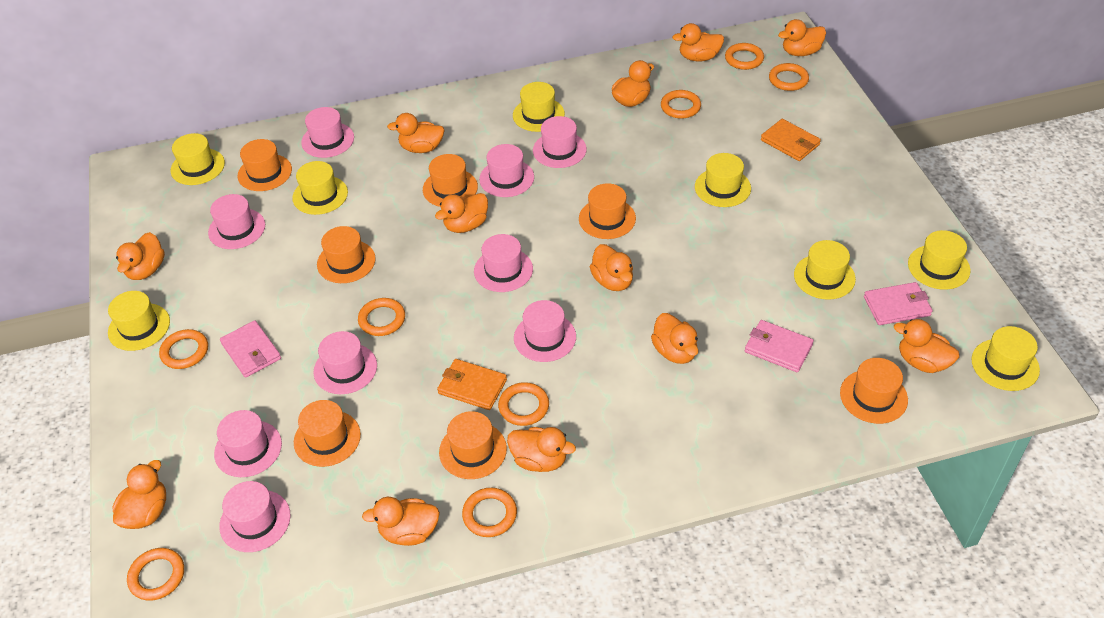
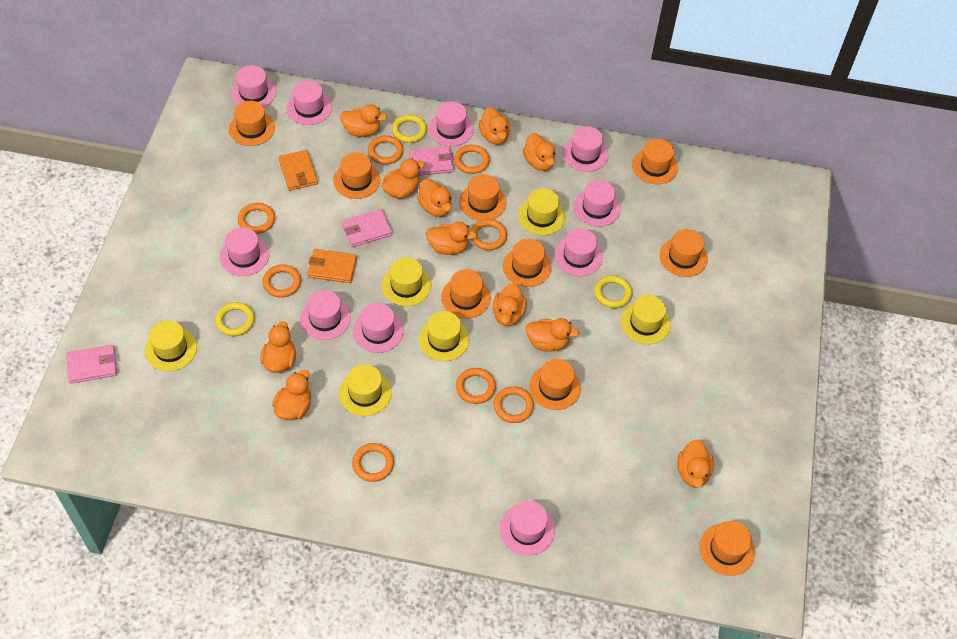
orange duck: [112,460,166,529] [116,232,165,280] [362,497,440,546] [387,113,444,153] [435,193,488,233] [507,427,576,472] [590,244,633,291] [612,60,654,107] [651,313,698,364] [672,23,724,61] [778,19,826,56] [894,319,959,373] = 12 -> [260,321,296,373] [272,370,311,420] [340,104,387,137] [381,159,425,199] [417,179,452,217] [426,222,477,255] [478,107,510,145] [493,283,527,326] [523,133,556,171] [526,318,579,351] [677,439,714,488] = 11
orange hat: [238,139,292,191] [294,400,361,467] [317,226,376,283] [423,154,478,207] [439,411,507,479] [579,183,636,239] [840,358,908,424] = 7 -> [229,101,275,146] [333,152,380,199] [441,269,491,319] [459,174,506,221] [503,239,552,287] [529,359,581,410] [632,139,678,184] [660,229,708,277] [700,521,755,576] = 9
pink hat: [208,194,265,249] [214,410,282,477] [219,481,291,552] [301,107,354,158] [314,331,377,394] [474,234,533,292] [479,144,534,197] [514,300,576,362] [533,116,587,168] = 9 -> [220,228,269,276] [231,65,276,107] [287,80,332,125] [300,290,351,340] [353,303,404,353] [428,101,474,147] [500,501,555,556] [554,228,603,276] [562,126,608,172] [574,180,621,227] = 10
yellow hat: [108,291,170,351] [171,133,225,185] [292,161,348,215] [513,82,565,132] [695,153,751,207] [794,240,856,300] [908,230,971,290] [972,326,1040,391] = 8 -> [145,320,197,371] [339,364,392,416] [382,257,431,306] [418,311,469,361] [518,188,566,235] [621,295,671,344] = 6
yellow ring: none = 0 -> [215,302,255,336] [392,115,427,143] [594,275,632,308] = 3

